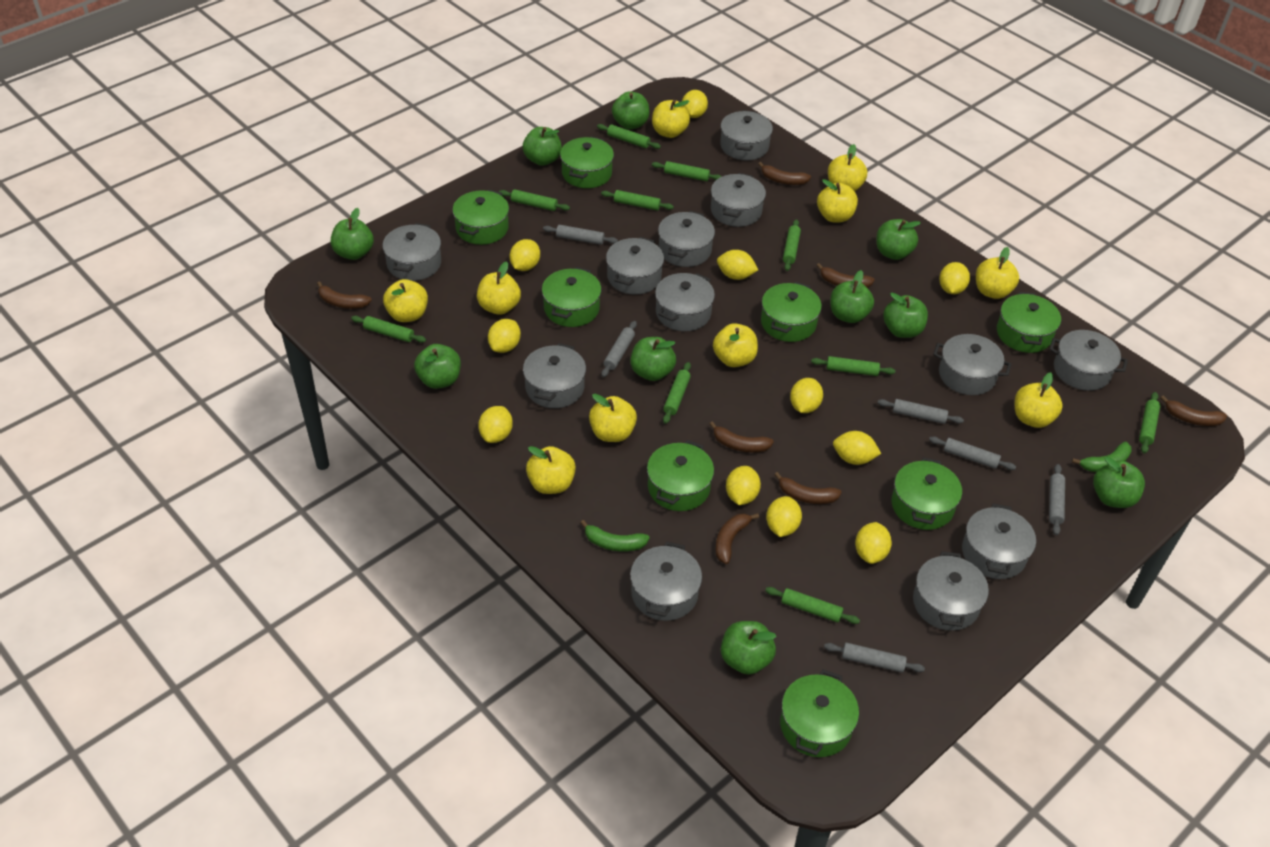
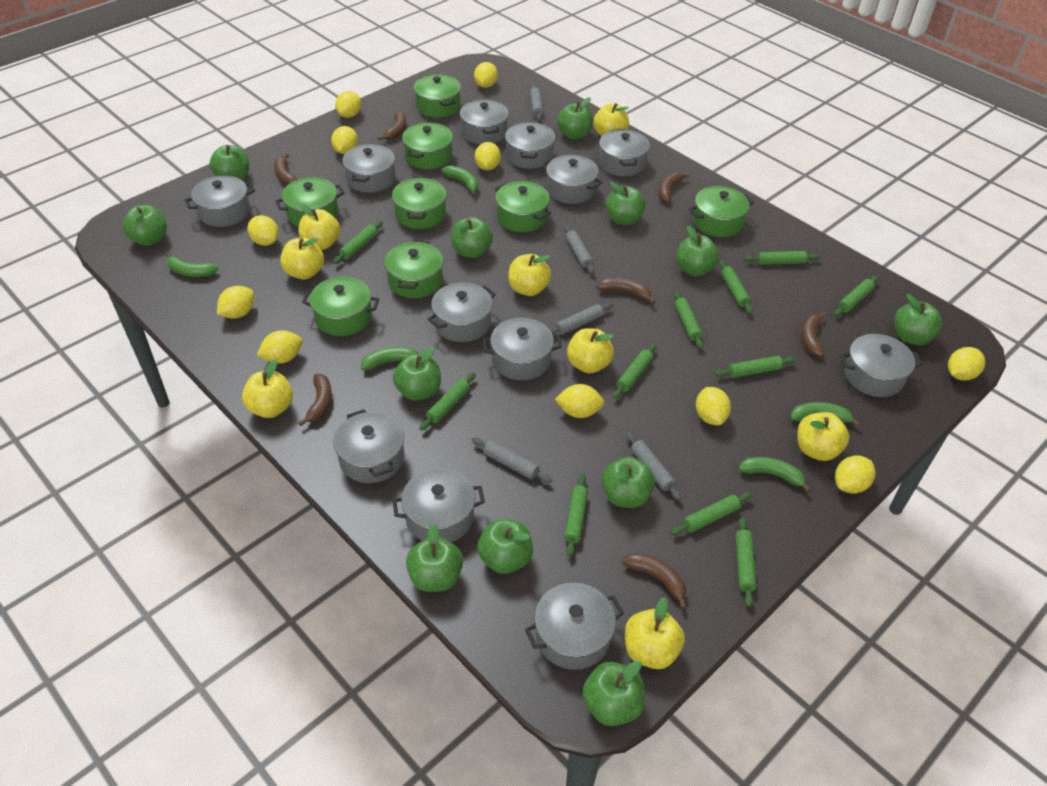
green apple: [331,208,374,260] [414,344,461,389] [523,127,562,166] [612,92,649,129] [630,337,676,381] [721,621,777,675] [830,270,874,323] [876,219,921,260] [883,293,928,338] [1093,457,1145,508] = 10 -> [123,205,167,246] [209,145,249,180] [393,347,441,401] [406,523,463,592] [452,217,493,258] [477,519,533,574] [557,98,593,140] [582,661,645,726] [602,457,655,508] [605,182,645,225] [676,226,719,276] [894,294,942,345] = 12
green banana: [580,520,650,551] [1072,442,1132,472] = 2 -> [166,252,219,277] [361,347,419,370] [442,165,478,196] [738,457,811,492] [790,402,860,427] = 5
green rolling pin: [351,316,426,343] [499,189,570,211] [597,124,661,149] [601,190,674,210] [652,161,722,181] [663,362,691,424] [765,587,860,624] [783,219,801,271] [811,356,895,376] [1139,392,1160,454] = 10 -> [333,221,383,264] [419,373,476,431] [564,474,588,557] [613,344,656,399] [671,492,752,535] [674,291,703,349] [715,356,796,378] [719,260,753,314] [735,517,756,607] [744,251,820,265] [834,276,878,316] = 11
grey rolling pin: [543,225,618,245] [601,321,637,377] [824,643,925,673] [877,399,964,424] [929,437,1016,470] [1049,464,1065,535] = 6 -> [472,437,552,483] [530,84,543,120] [550,303,613,335] [564,225,595,274] [626,432,682,501] = 5
yellow apple: [383,279,428,322] [477,261,521,315] [526,446,576,494] [589,394,637,442] [652,100,690,138] [713,323,758,367] [817,179,858,223] [828,144,867,191] [976,247,1019,299] [1015,372,1063,428] = 10 -> [242,359,293,418] [280,237,324,280] [299,204,341,250] [508,254,551,296] [567,328,614,374] [593,103,629,136] [625,597,685,669] [797,412,849,461] = 8

